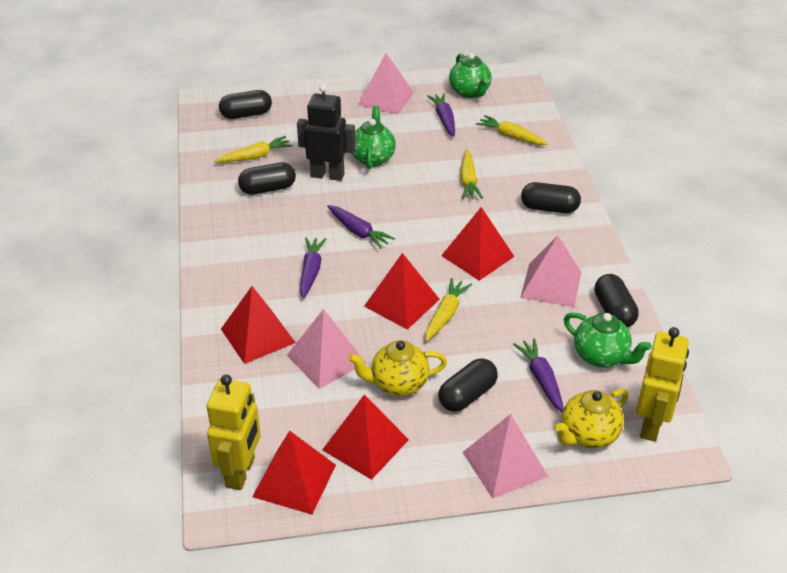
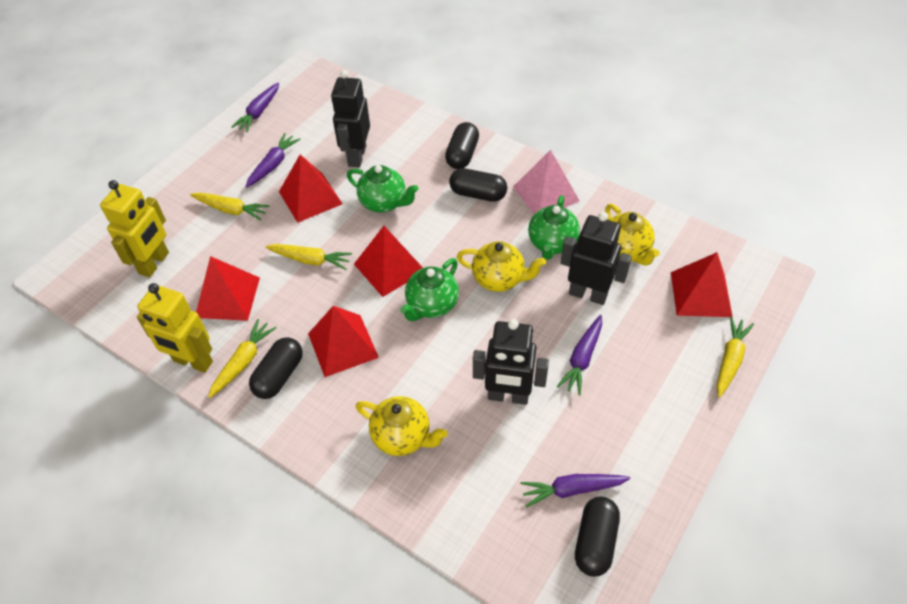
black capsule: [219,90,272,119] [238,162,296,195] [439,358,498,412] [521,182,581,213] [595,274,639,328] = 5 -> [249,337,303,399] [445,122,479,169] [449,168,507,202] [575,497,620,577] = 4
black robot: [297,84,356,181] = 1 -> [331,70,370,167] [473,319,549,405] [561,212,632,305] = 3
pink pyramid: [287,309,366,389] [358,53,414,115] [463,414,548,499] [520,235,582,307] = 4 -> [513,150,580,214] = 1
yellow teapot: [348,340,447,396] [555,389,628,449] = 2 -> [356,396,448,456] [457,241,546,292] [605,204,660,266] = 3

